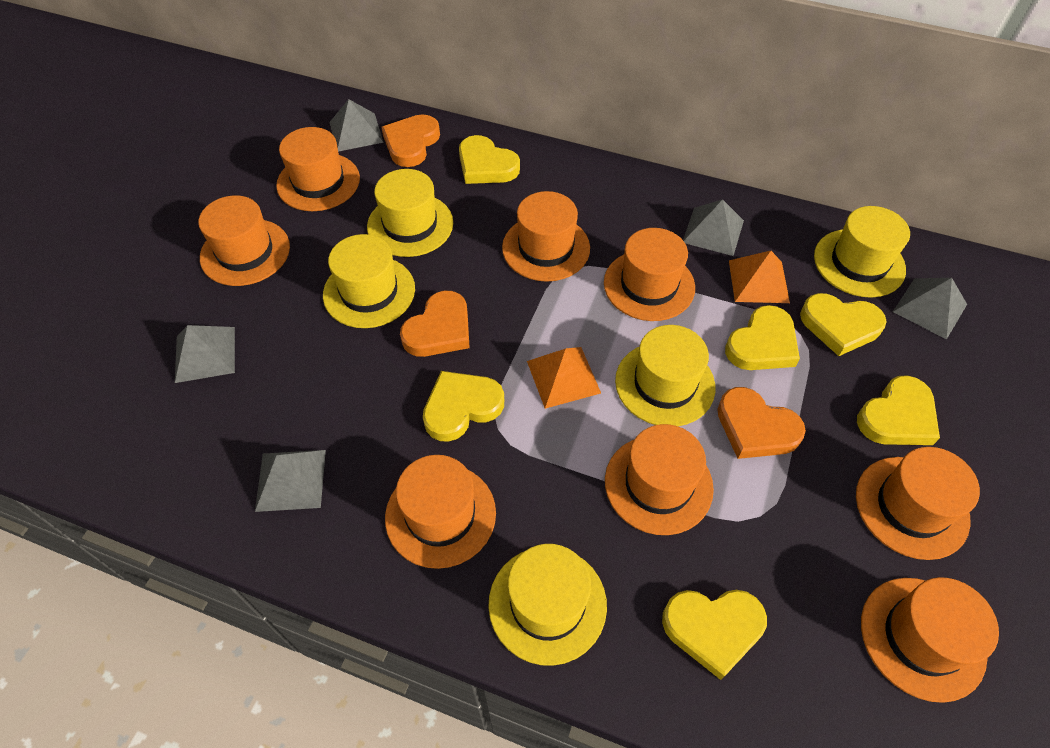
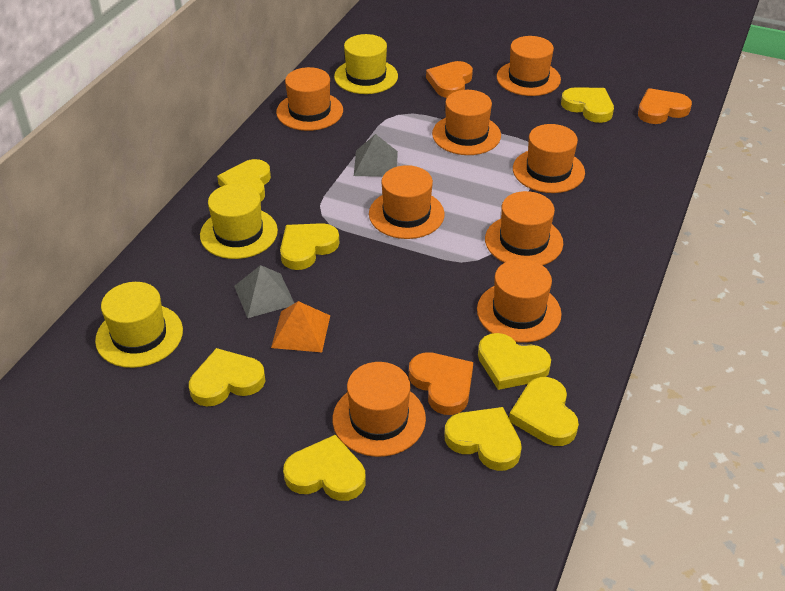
grey pyramid: [175,325,235,383] [255,450,326,512] [330,99,384,152] [683,199,744,256] [893,278,967,340] = 5 -> [234,265,294,318] [354,134,398,177] = 2
orange pyramid: [527,347,601,409] [729,251,790,303] = 2 -> [271,301,330,352] = 1
yellow hat: [323,234,415,328] [367,169,453,257] [488,544,607,666] [615,325,715,426] [814,206,910,298] = 5 -> [95,282,183,368] [200,184,278,259] [334,34,398,94] = 3
yellow heart: [423,371,504,442] [459,135,520,184] [662,590,767,680] [725,305,800,370] [800,293,887,356] [857,375,940,445] = 6 -> [189,348,265,407] [217,159,271,201] [280,223,339,270] [283,435,366,501] [444,407,522,471] [478,333,551,390] [509,377,579,446] [561,87,614,123] = 8

